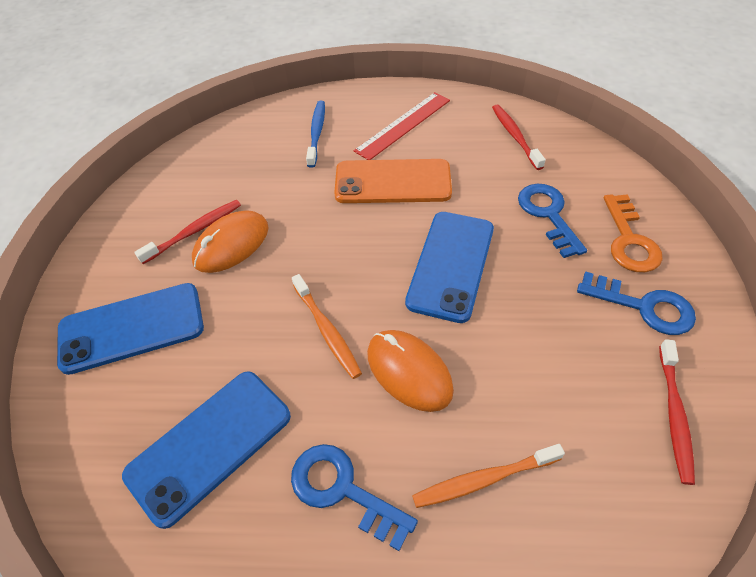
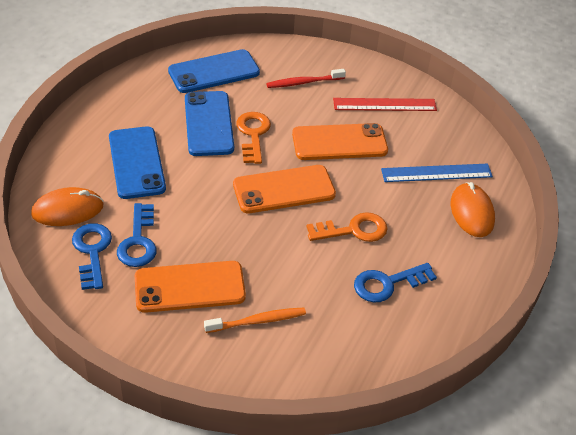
blue ruler: none = 0 -> [381,164,493,182] = 1
blue toothbrush: [306,101,325,168] = 1 -> none = 0
orange key: [603,194,663,273] = 1 -> [236,112,271,164] [306,212,387,242] = 2
orange phone: [334,159,452,203] = 1 -> [135,261,246,313] [233,165,336,213] [292,123,388,160] = 3
orange toothbrush: [292,274,362,379] [412,444,565,508] = 2 -> [204,307,306,333] = 1
red toothbrush: [134,200,241,264] [492,105,546,170] [659,339,695,485] = 3 -> [266,69,346,88] = 1

